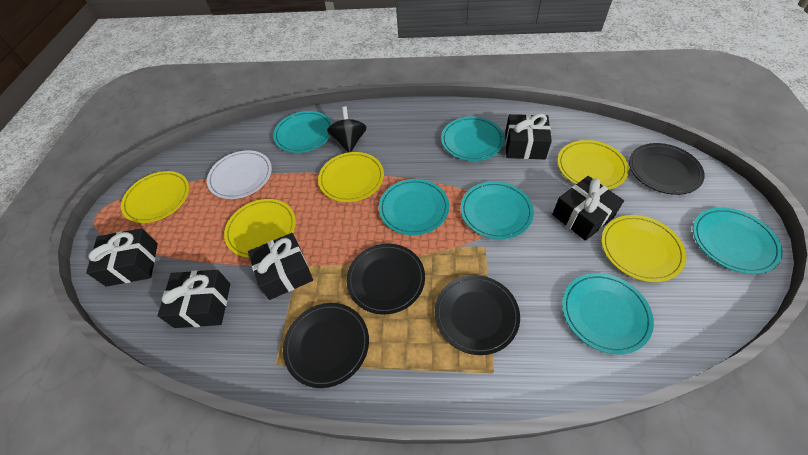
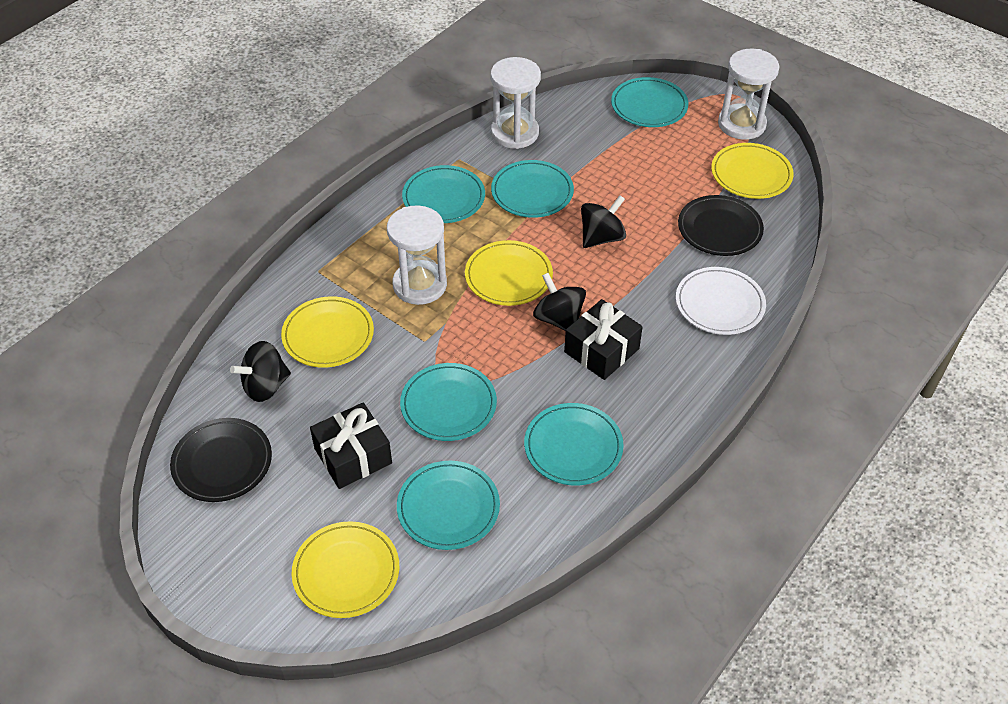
black gift: [86,228,158,287] [157,270,230,328] [248,233,313,300] [505,114,552,159] [552,176,624,241] = 5 -> [310,402,392,489] [564,299,643,380] = 2
black plate: [283,303,369,388] [346,244,425,314] [435,275,520,355] [629,143,705,195] = 4 -> [170,418,272,502] [678,195,764,256] = 2
black spinning top: [327,106,367,152] = 1 -> [230,341,291,402] [533,273,586,331] [581,195,626,248] = 3
white hourglass: none = 0 -> [387,205,447,305] [490,57,541,149] [718,49,780,140] = 3
yellow plate: [121,171,189,223] [224,199,296,258] [318,152,384,202] [557,140,629,189] [601,215,686,282] = 5 -> [281,296,374,368] [292,521,399,618] [465,240,553,306] [711,143,794,199] = 4

